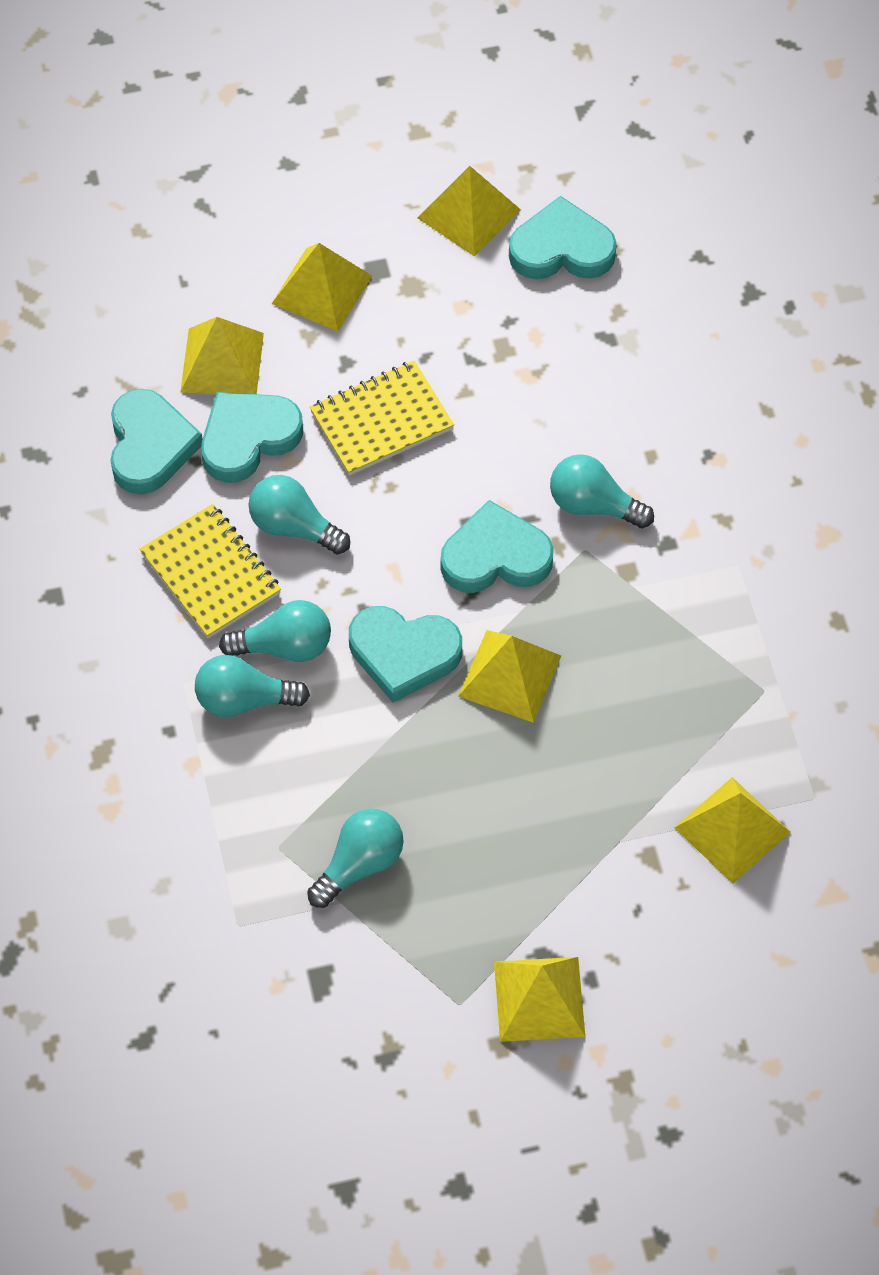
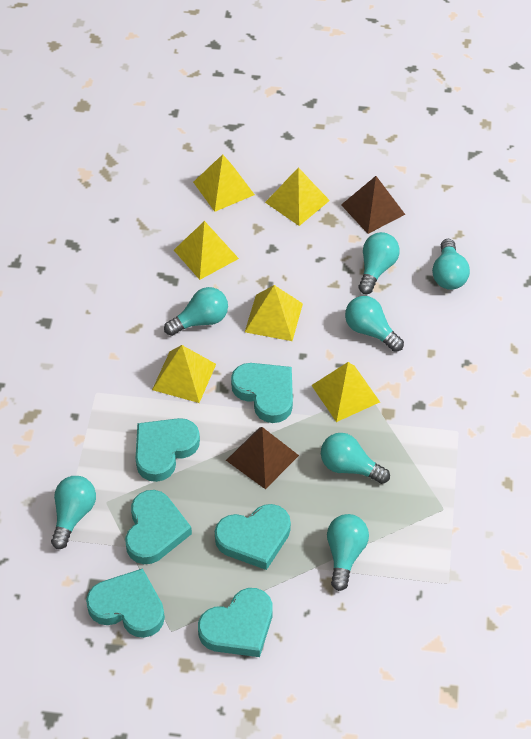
brown pyramid: none = 0 -> [226,427,299,489] [341,176,405,234] = 2
turquoise heart: [110,389,203,494] [201,392,303,483] [349,606,462,703] [441,500,554,593] [509,196,617,279] = 5 -> [86,568,165,638] [125,490,192,564] [136,418,200,482] [198,588,273,657] [215,504,291,570] [231,363,293,423] = 6
turquoise light bulb: [195,655,310,718] [219,600,331,662] [248,475,350,555] [307,808,404,908] [550,454,654,529] = 5 -> [51,476,96,549] [164,287,228,336] [321,433,390,484] [327,514,369,591] [345,296,404,352] [358,232,400,294] [432,239,470,290] = 7
yellow notebook: [140,504,281,638] [310,361,454,476] = 2 -> none = 0

